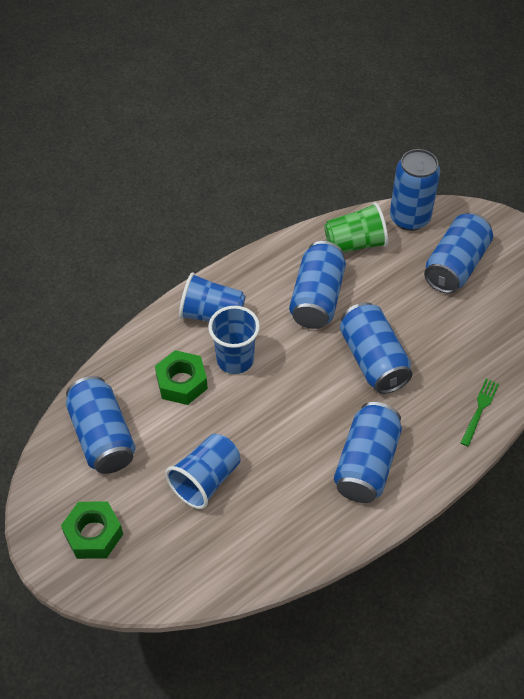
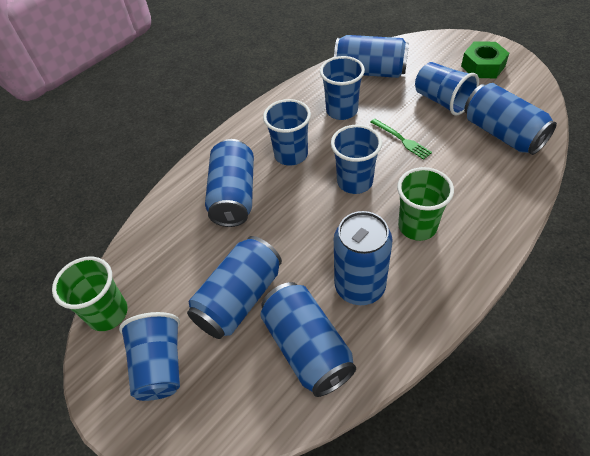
blue cup: [165,434,241,509] [179,273,245,322] [208,306,260,374] = 3 -> [119,312,180,401] [263,99,311,166] [320,56,365,120] [331,125,382,194] [415,62,479,116] = 5
green cup: [324,202,388,253] = 1 -> [52,256,128,331] [397,167,454,241] = 2
green nut: [61,501,123,559] [155,350,208,405] = 2 -> [461,42,509,78] = 1

